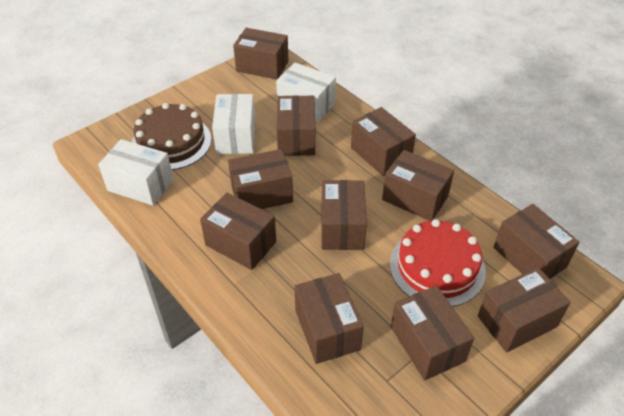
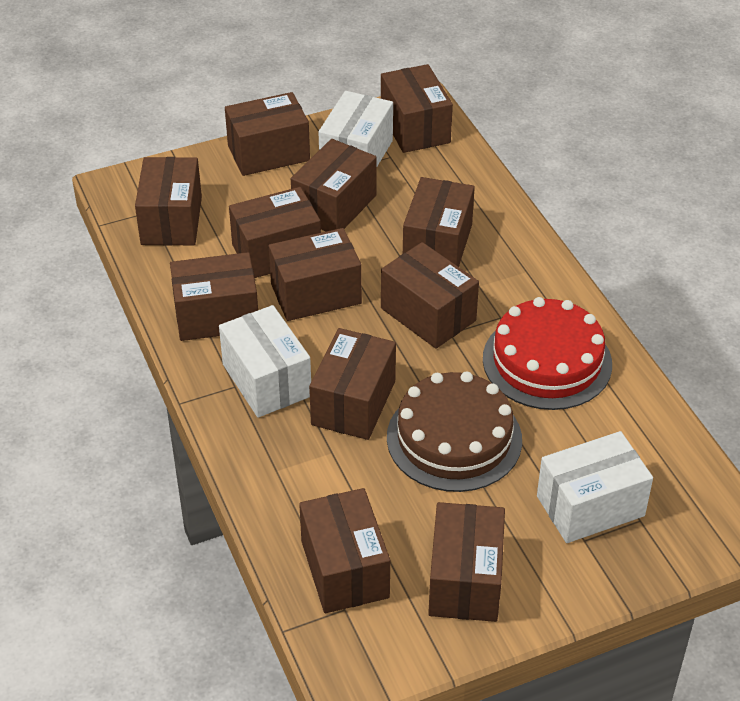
brown box: [200,192,276,270] [228,149,293,209] [233,28,289,80] [277,95,315,156] [294,273,364,364] [322,180,367,250] [351,107,416,176] [382,150,454,221] [391,286,474,380] [478,267,571,352] [493,204,579,279] = 11 -> [135,157,202,246] [170,252,258,341] [225,92,310,176] [229,187,321,278] [269,228,362,321] [291,139,377,231] [299,488,390,613] [309,328,396,440] [381,64,453,153] [381,242,479,349] [403,177,475,267] [428,502,505,622] = 12

